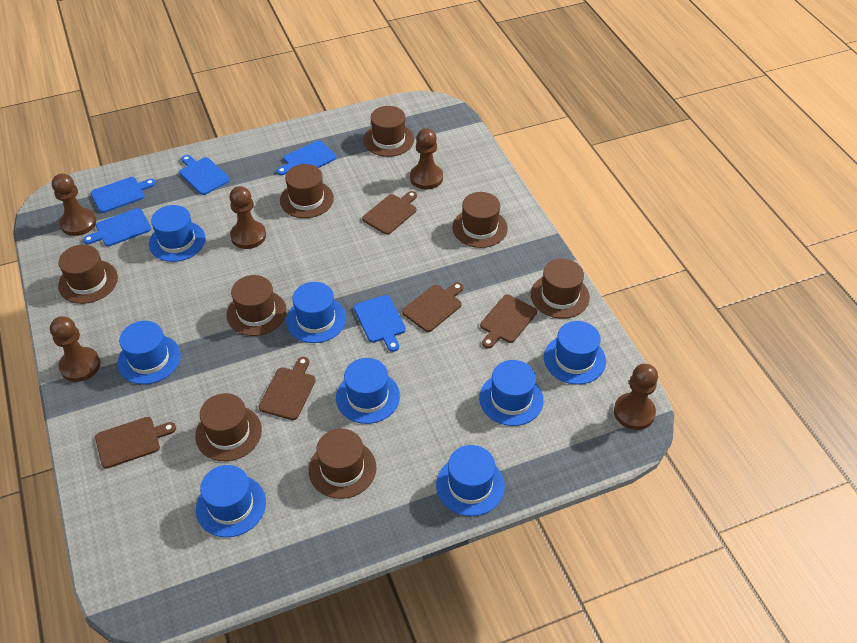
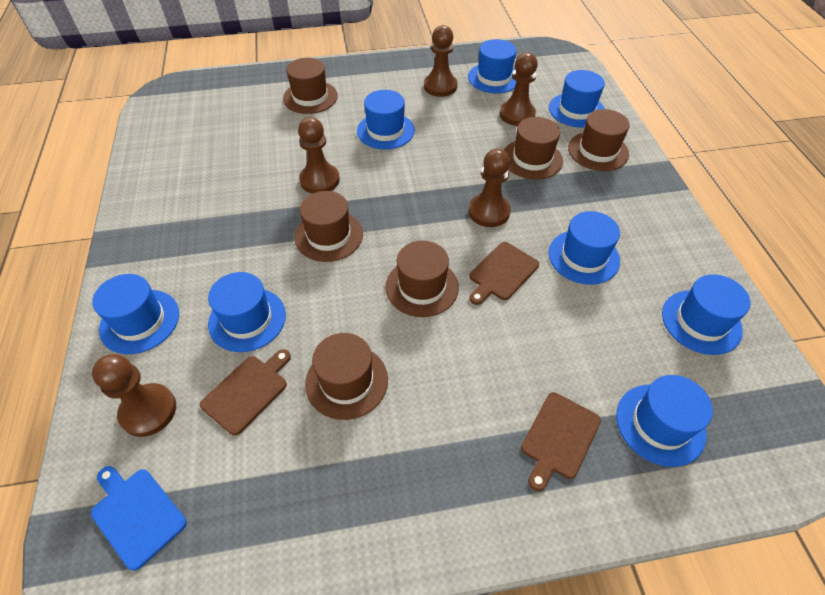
blue cutting board: [83,208,151,246] [91,177,156,213] [179,155,230,195] [276,140,336,175] [354,295,406,352] = 5 -> [91,466,187,571] = 1
brown cutting board: [95,417,176,469] [259,357,316,420] [362,191,417,235] [402,282,463,332] [480,294,537,349] = 5 -> [200,349,291,436] [469,242,539,305] [521,392,601,491] = 3
brown hat: [58,245,118,304] [195,393,262,461] [226,275,287,336] [280,164,334,218] [309,429,376,499] [364,106,414,157] [452,192,508,248] [531,259,590,319] = 8 -> [283,58,338,114] [295,191,363,262] [305,333,388,420] [385,240,459,317] [504,117,563,180] [568,109,630,171] = 6

